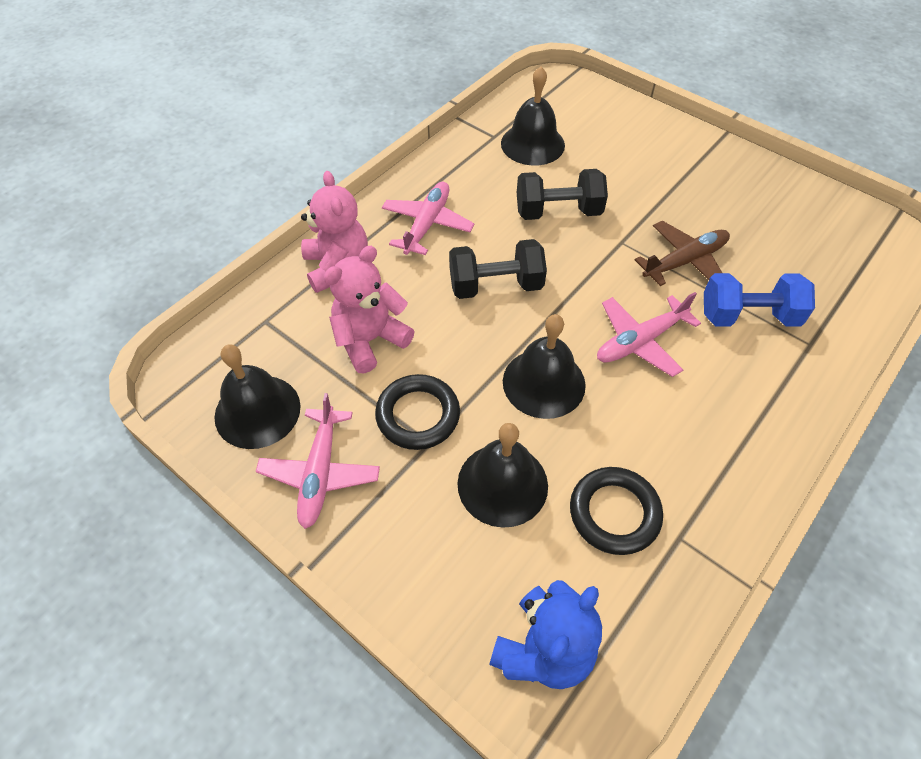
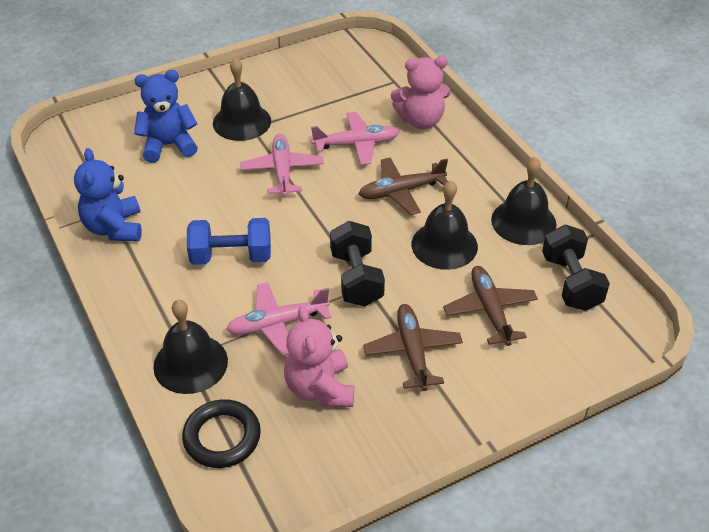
black ring: [375,374,460,450] [570,467,663,555] = 2 -> [182,399,261,468] = 1
blue teddy bear: [489,580,602,689] = 1 -> [74,148,142,242] [134,70,198,163] = 2
brown plane: [635,221,730,286] = 1 -> [359,158,448,215] [363,304,463,391] [443,266,538,346] = 3

